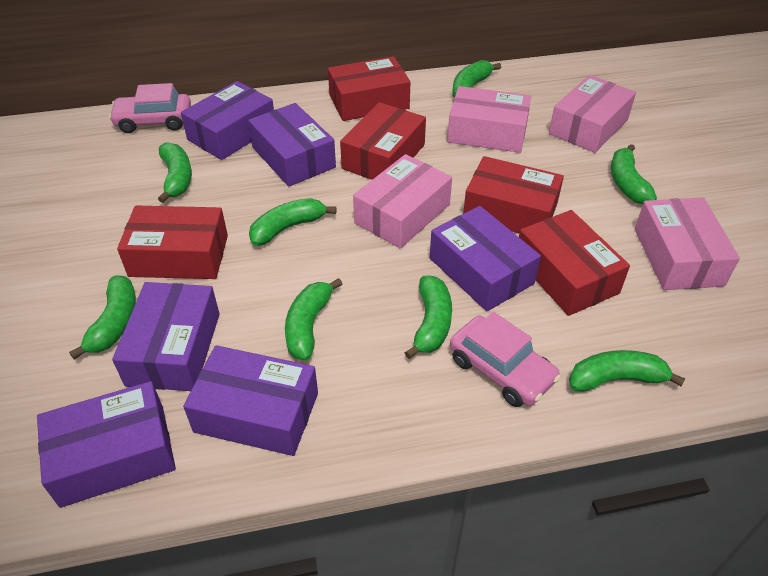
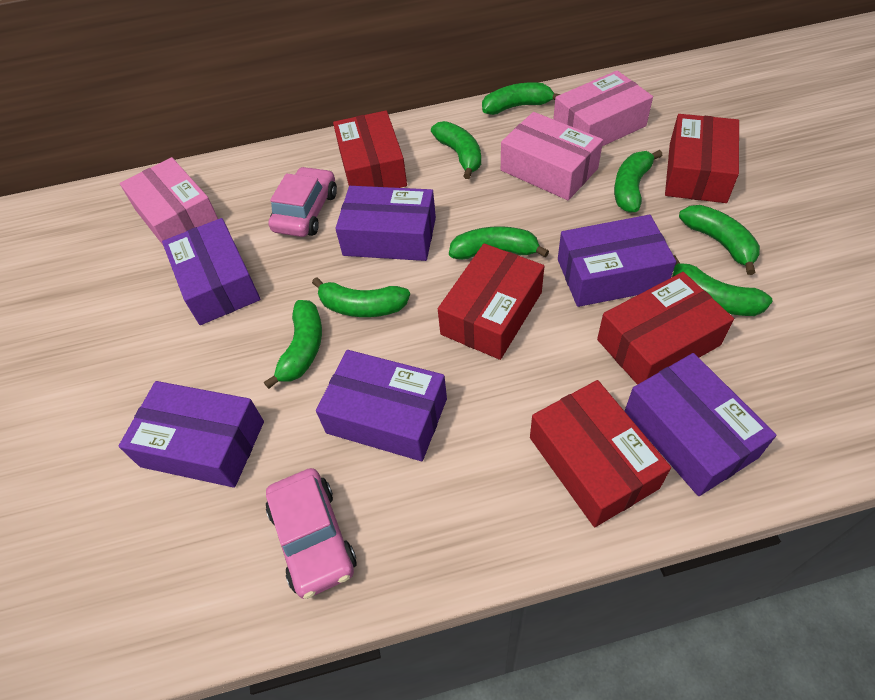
pink box: [353,154,452,248] [447,86,531,153] [549,75,636,153] [635,197,740,290] = 4 -> [120,157,218,245] [501,112,603,200] [553,71,653,146] = 3

